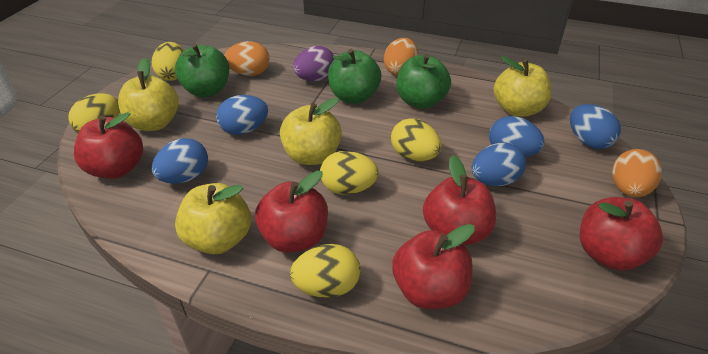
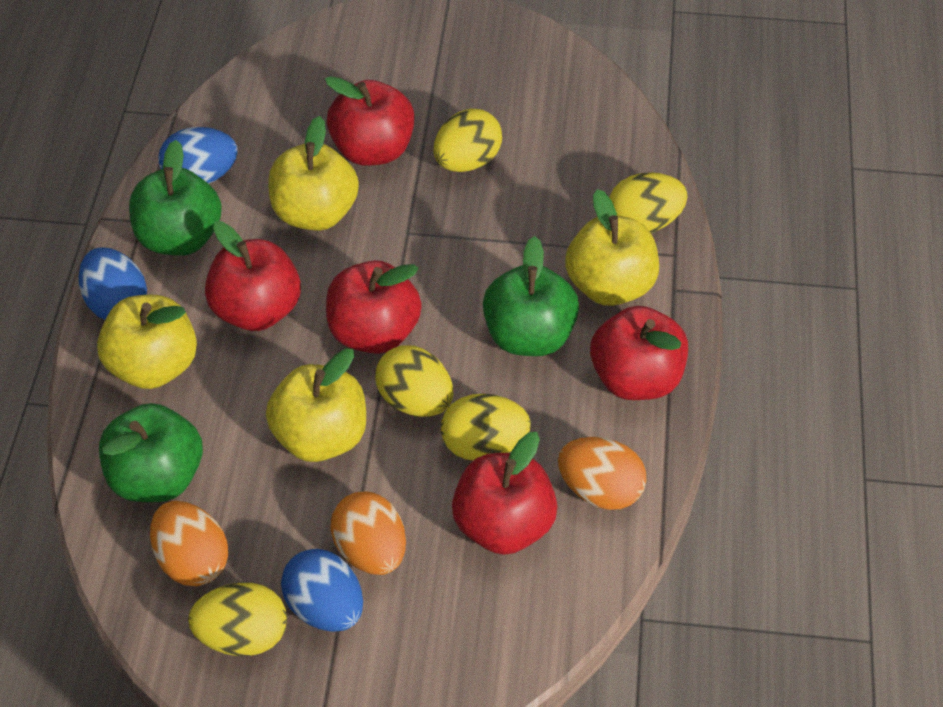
blue egg: [152,138,208,184] [216,95,268,135] [472,142,526,186] [489,116,545,157] [570,104,621,149] = 5 -> [78,247,147,320] [158,127,238,184] [281,549,363,632] = 3
purple egg: [293,46,334,81] = 1 -> none = 0

